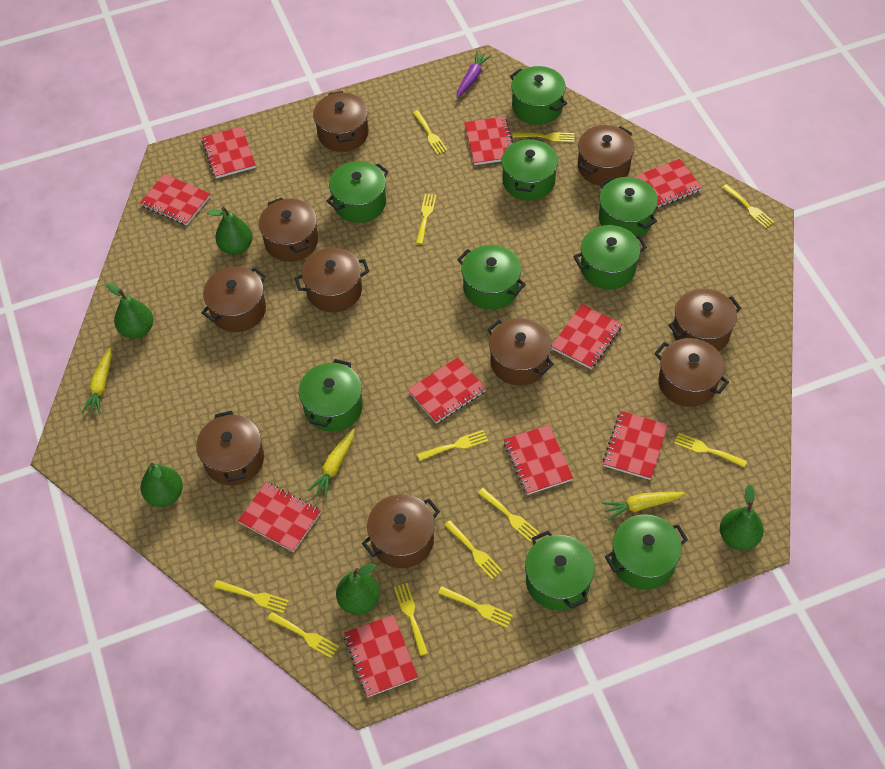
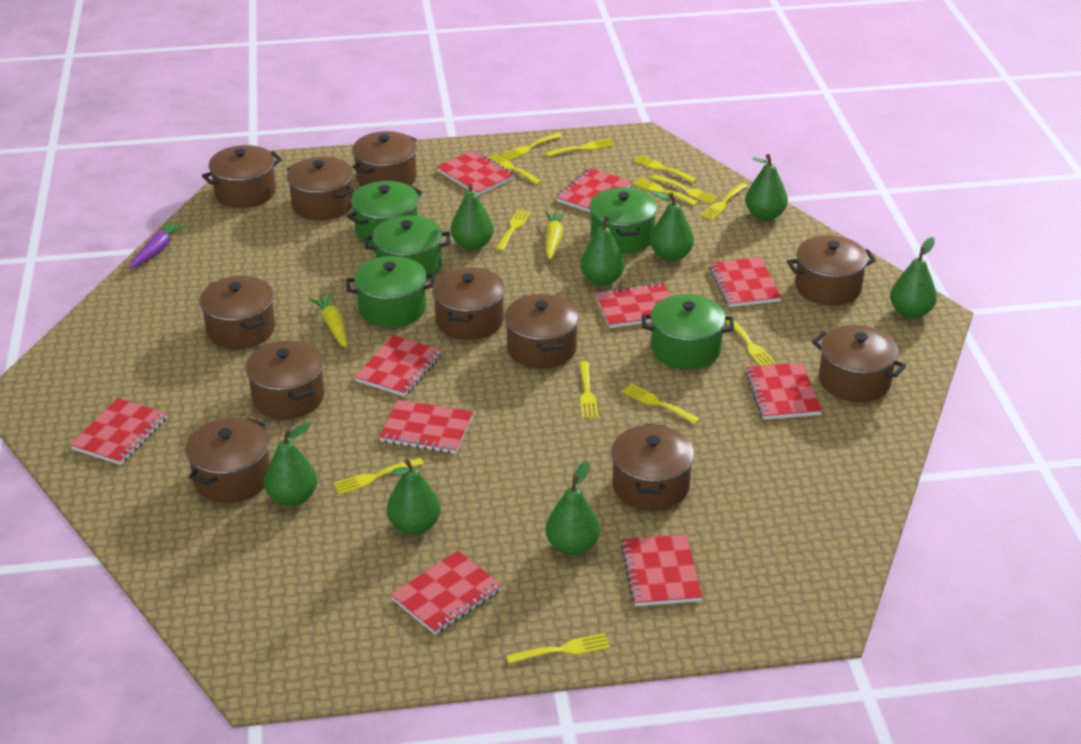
brown pot: [196,411,264,485] [202,267,266,332] [259,197,318,262] [295,248,369,312] [313,91,369,152] [362,494,440,568] [487,318,554,386] [578,125,635,186] [654,338,729,407] [668,288,742,351] = 10 -> [185,418,270,503] [199,276,275,349] [202,145,282,208] [245,340,325,419] [287,156,354,220] [352,131,417,187] [432,267,505,340] [504,294,579,369] [611,424,694,511] [787,235,876,306] [812,325,906,402] = 11
green pear: [106,283,153,339] [141,463,183,507] [208,207,252,255] [336,564,380,615] [720,484,764,550] = 5 -> [264,422,317,507] [387,459,441,535] [451,184,494,250] [546,461,600,556] [580,209,625,286] [650,191,694,262] [745,154,788,221] [890,237,937,319] = 8
green pot: [299,359,363,432] [327,161,389,223] [457,245,526,310] [501,138,558,201] [510,66,567,125] [525,531,595,610] [573,225,647,290] [599,177,658,236] [605,514,688,590] = 9 -> [346,256,435,328] [347,181,423,246] [365,215,451,280] [589,188,657,254] [642,294,734,369] = 5
yellow carrot: [81,347,112,414] [308,428,355,498] [602,492,685,521] = 3 -> [310,293,347,348] [545,211,566,260] = 2
yellow fork: [214,580,289,613] [267,612,339,658] [394,583,428,656] [413,110,447,155] [416,194,437,244] [417,430,488,461] [438,586,513,628] [444,520,503,579] [478,488,540,542] [513,132,575,142] [674,433,747,468] [722,184,774,228] = 12 -> [333,458,424,495] [487,154,542,185] [496,209,531,251] [501,133,562,161] [506,633,610,664] [546,139,614,157] [579,361,598,418] [622,384,700,424] [633,177,699,206] [634,155,697,183] [651,175,718,204] [700,183,747,220] [725,319,776,366] = 13

